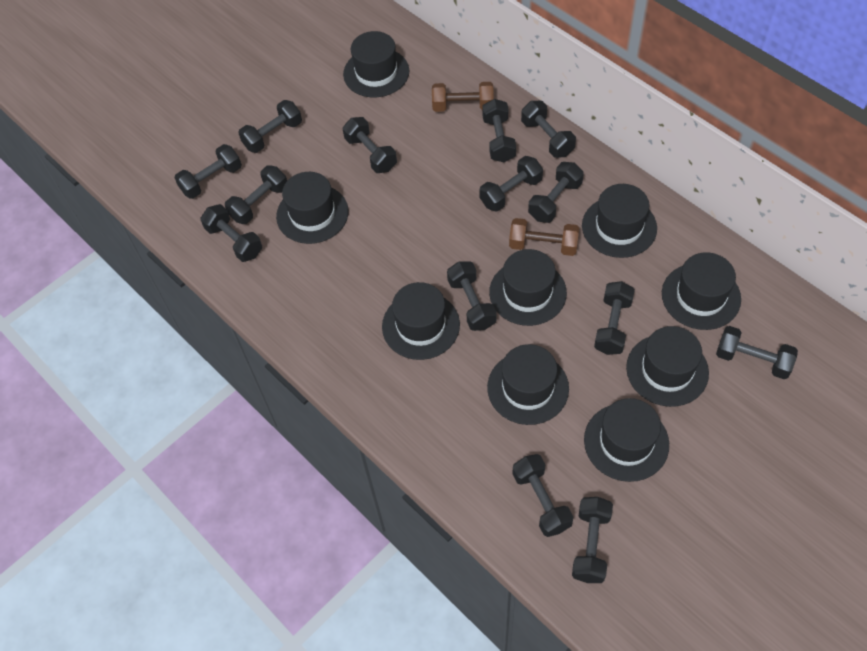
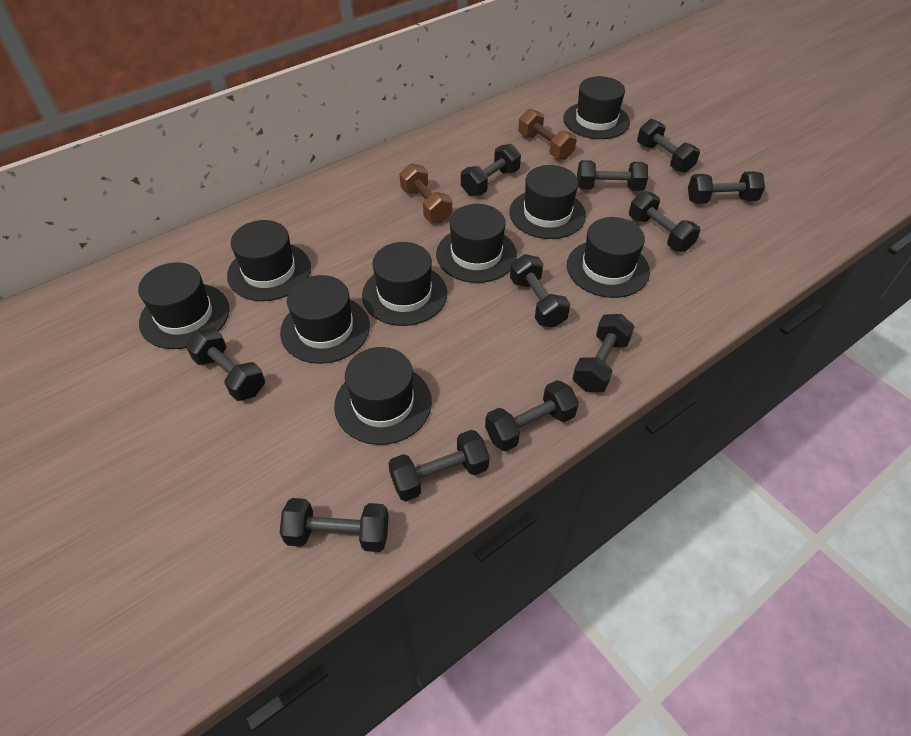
black dumbbell: [174,144,242,199] [200,204,262,262] [225,165,287,224] [238,100,302,153] [343,117,397,173] [447,261,497,331] [479,156,543,212] [482,99,516,162] [512,454,573,537] [521,101,576,158] [528,162,584,223] [572,497,613,583] [594,281,635,355] [716,326,798,379] = 14 -> [186,328,265,401] [280,498,389,552] [388,430,490,501] [461,144,521,196] [485,380,579,451] [510,254,570,328] [572,314,635,392] [577,160,648,191] [629,191,700,252] [637,119,700,173] [688,171,765,204] = 11

